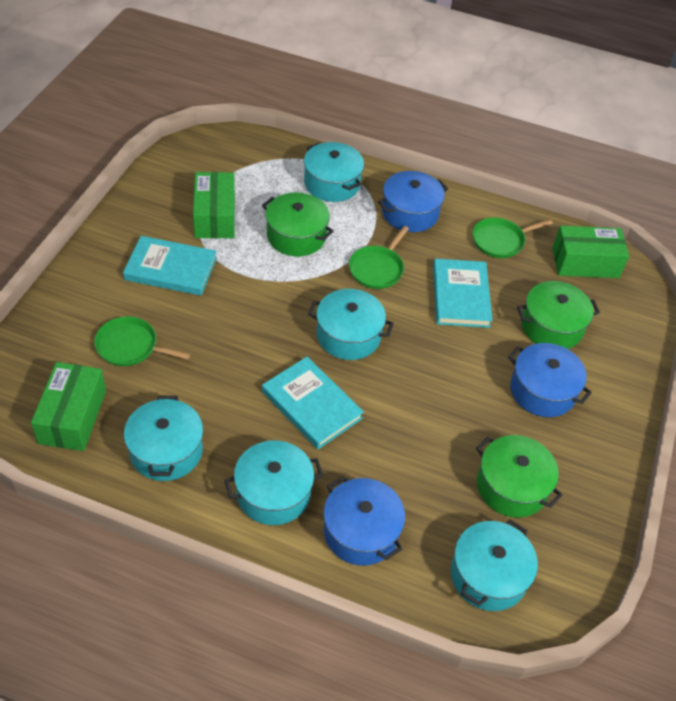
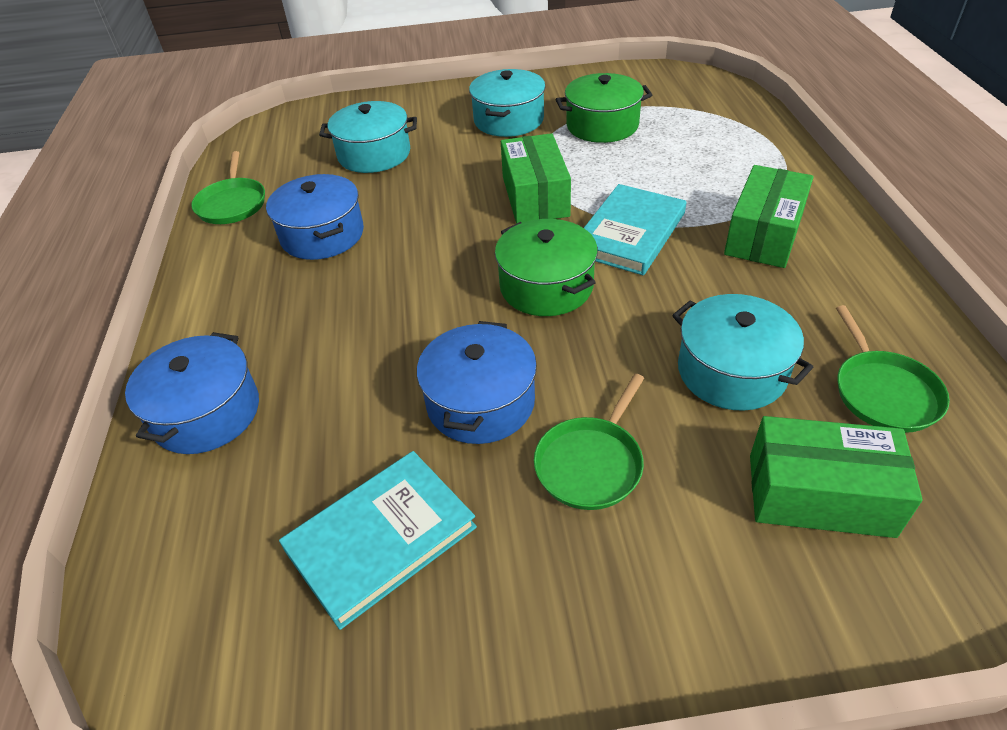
green pot: [262,193,334,256] [476,435,563,518] [517,281,600,349] = 3 -> [495,219,598,316] [555,73,652,143] = 2
turquoise book: [123,236,217,296] [262,357,364,449] [433,259,493,328] = 3 -> [279,451,477,630] [584,184,686,275] = 2
turquoise pot: [124,396,203,481] [224,440,323,525] [304,142,364,202] [308,289,394,360] [451,520,538,611] = 5 -> [319,101,417,173] [469,69,546,137] [672,294,813,411] = 3

